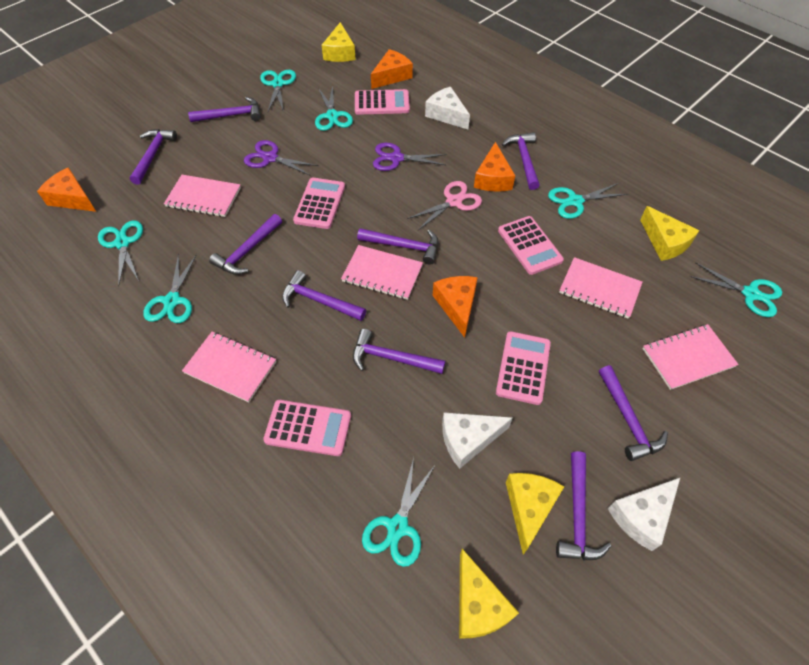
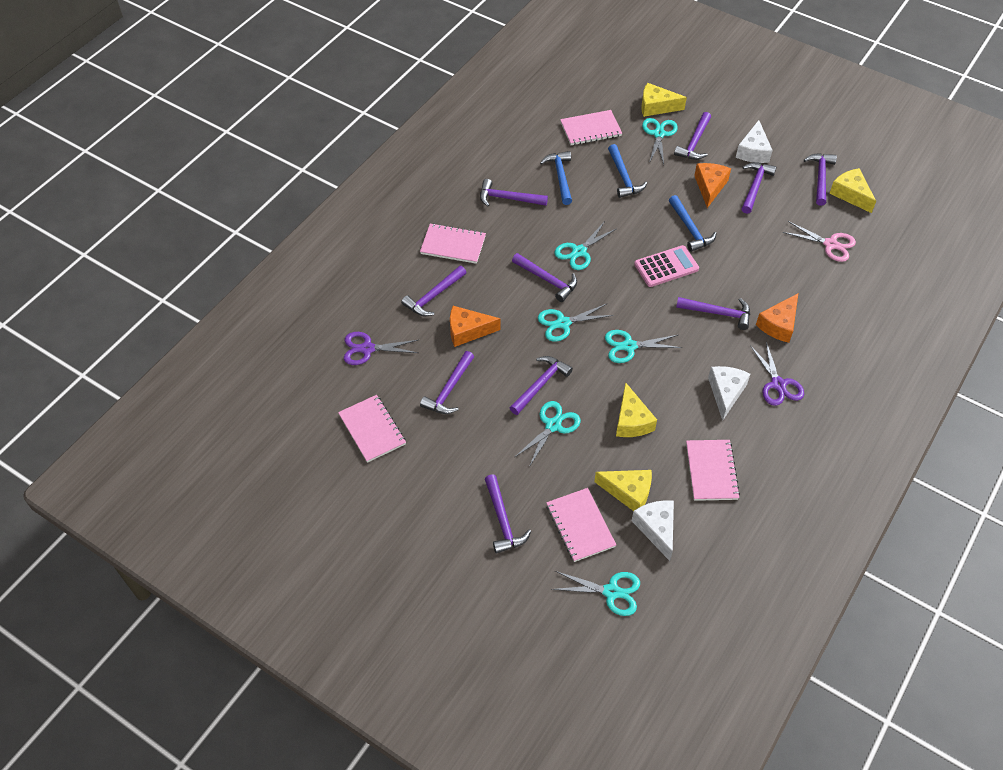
blue hammer: none = 0 -> [540,151,572,205] [608,144,647,198] [669,195,717,252] = 3
orange cheese: [37,167,96,212] [371,49,413,89] [433,276,478,338] [474,142,515,192] = 4 -> [450,306,501,347] [694,163,731,208] [756,294,798,343] = 3
pink calculator: [263,400,351,456] [293,178,345,229] [355,89,410,115] [496,331,551,405] [498,216,564,275] = 5 -> [634,245,699,287] = 1
purple hammer: [130,129,177,185] [188,97,261,122] [209,214,282,275] [282,270,366,321] [353,329,445,374] [357,228,439,265] [502,132,540,190] [556,451,611,561] [599,365,668,461] = 9 -> [401,266,467,316] [420,351,474,414] [480,179,548,206] [485,474,531,554] [510,356,573,415] [512,253,577,302] [674,112,711,160] [676,297,750,330] [742,162,777,214] [804,153,837,206] = 10
turquoise scissors: [98,220,143,286] [143,254,197,323] [260,70,296,112] [315,86,353,131] [362,458,436,567] [548,183,627,219] [690,263,782,317] = 7 -> [515,401,581,467] [538,304,614,342] [551,571,640,616] [554,221,616,270] [605,330,682,363] [642,118,678,164] = 6

